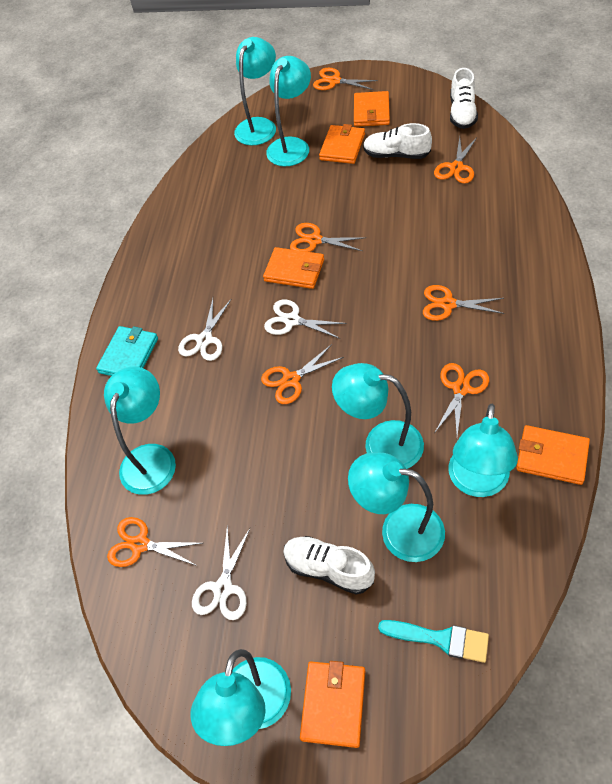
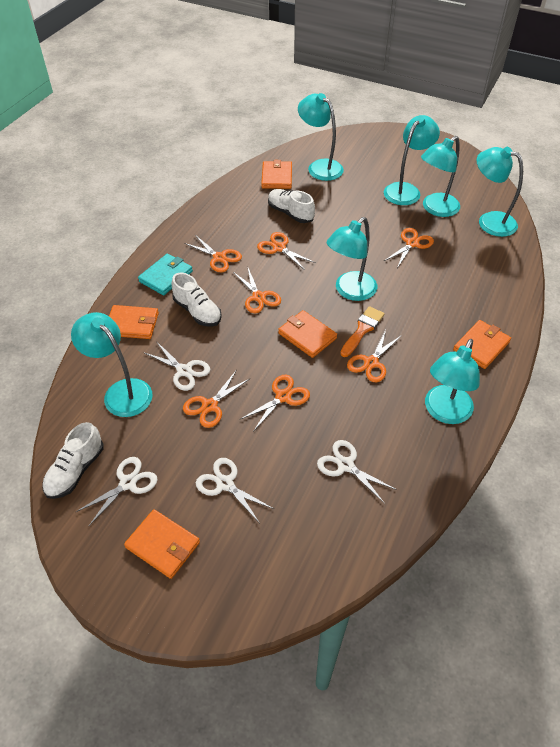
orange brush: none = 0 -> [340,306,385,357] = 1
turquoise brush: [378,620,489,663] = 1 -> none = 0
white scissors: [178,299,231,361] [192,526,250,620] [264,299,347,339] = 3 -> [76,457,158,527] [143,341,210,391] [196,458,274,522] [317,440,397,504] = 4

